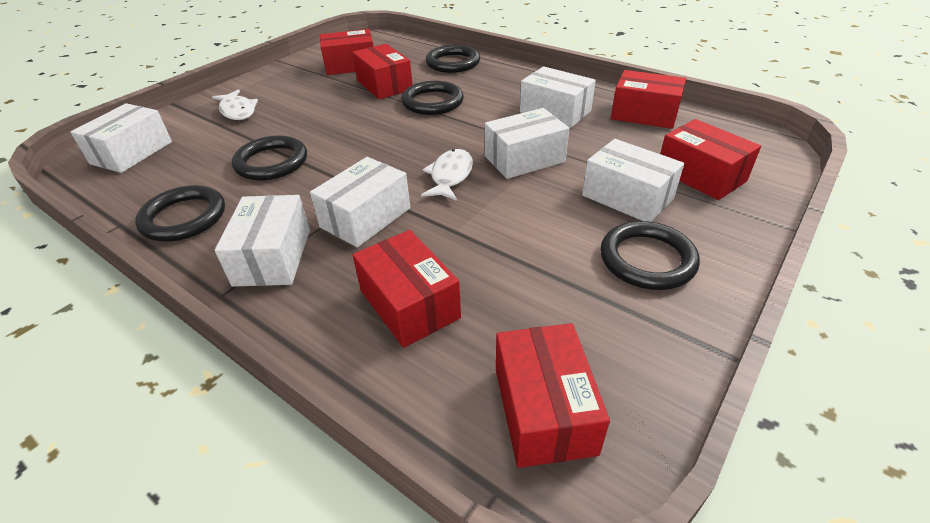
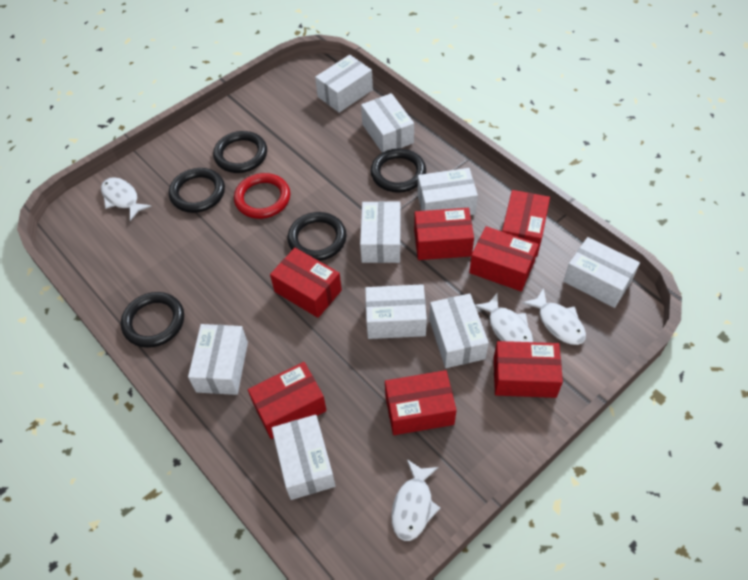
red box: [320,29,374,75] [352,44,413,99] [353,230,461,348] [496,323,610,468] [611,70,686,129] [660,119,761,200] = 6 -> [248,362,327,439] [270,248,342,318] [385,370,456,435] [414,208,474,260] [469,226,539,291] [494,341,563,398] [502,190,550,257] = 7
red ring: none = 0 -> [234,173,290,219] = 1
white box: [71,103,172,173] [215,195,310,287] [310,157,411,247] [485,108,569,179] [520,66,596,128] [582,139,684,222] = 6 -> [188,324,248,395] [272,415,335,500] [315,55,373,113] [360,201,401,263] [361,93,414,152] [365,284,427,339] [417,168,478,215] [429,293,489,368] [564,237,640,308] = 9
white fish: [212,89,258,120] [421,149,473,201] = 2 -> [101,177,152,221] [391,459,440,541] [475,293,533,342] [522,288,586,345] = 4

